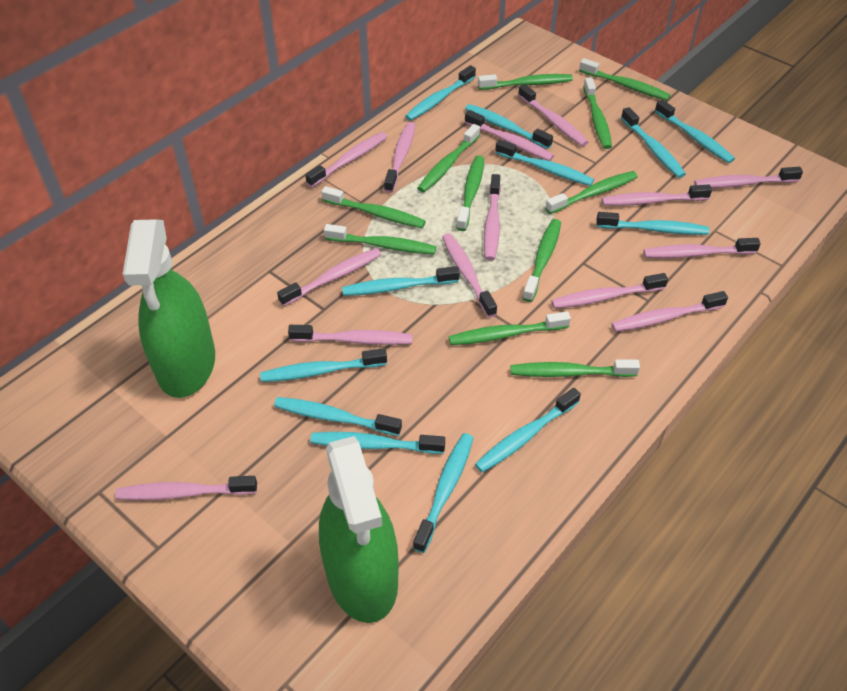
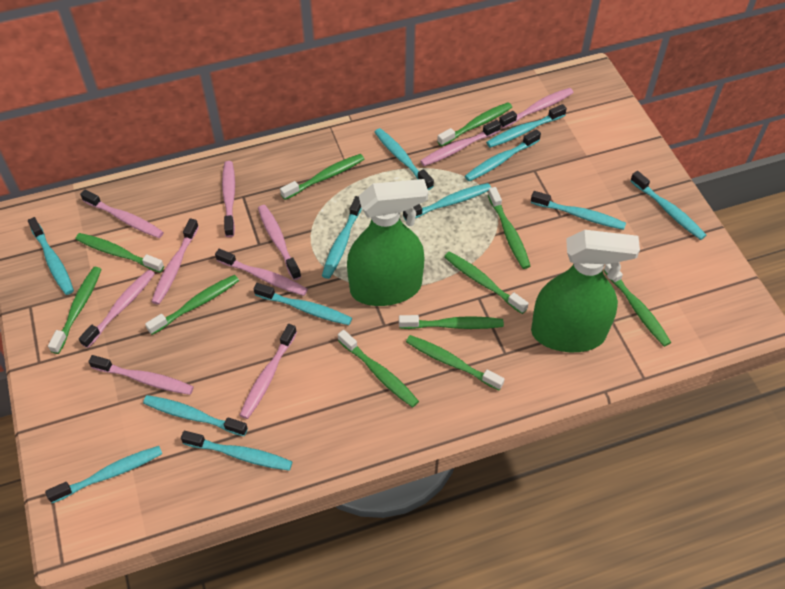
pink toothbrush: [115,476,257,500] [277,248,381,306] [288,325,413,345] [305,132,387,187] [384,122,415,193] [442,233,497,318] [465,110,554,161] [484,174,501,260] [518,84,588,146] [551,273,668,309] [602,185,712,206] [611,291,728,332] [643,238,761,258] [694,167,803,188] = 14 -> [79,269,155,348] [80,189,164,238] [88,355,194,395] [151,219,199,305] [215,249,308,296] [222,161,235,237] [240,324,297,419] [258,205,301,280] [420,120,501,166] [499,88,574,128] = 10

